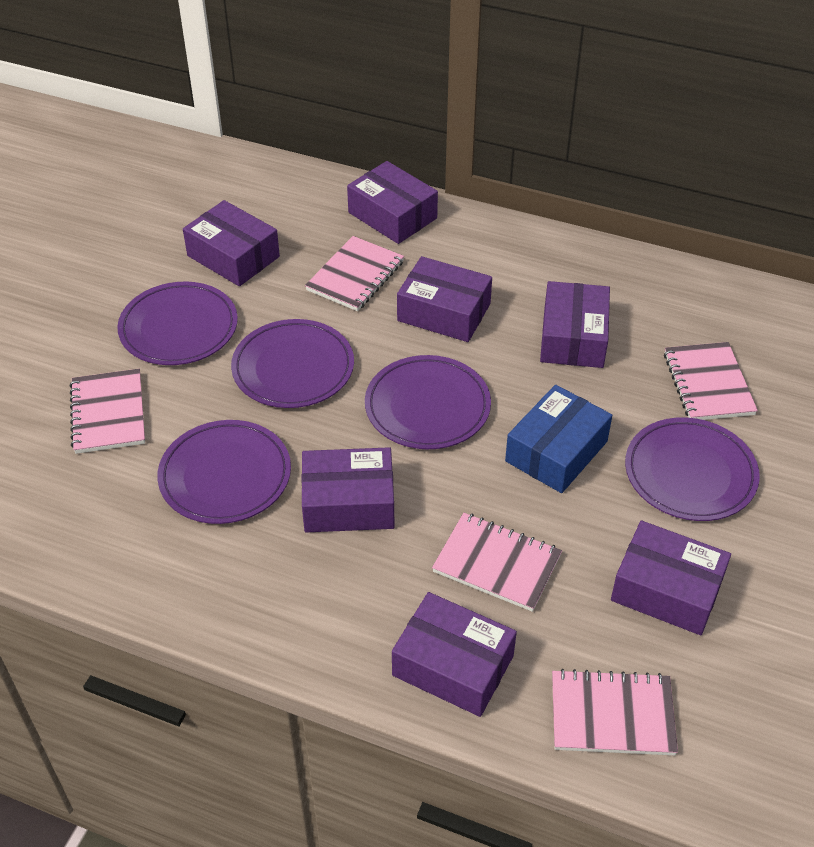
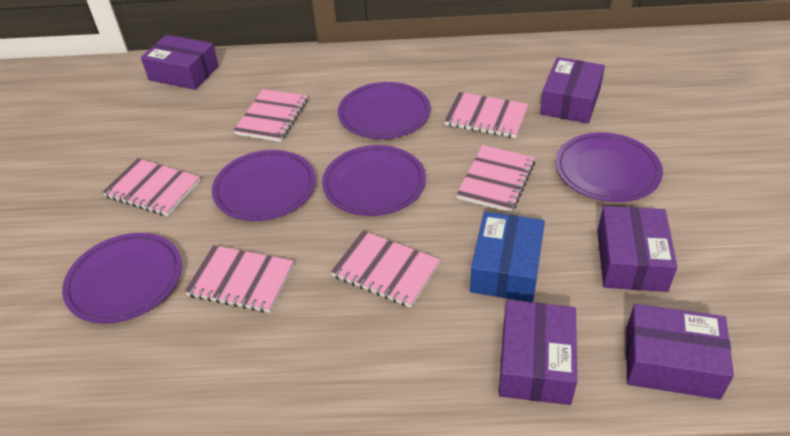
pink notebook: [70,369,145,454] [305,236,404,311] [432,513,562,612] [552,669,678,755] [664,342,758,420] = 5 -> [102,158,200,216] [185,245,294,313] [233,89,308,142] [331,231,440,308] [444,92,528,138] [456,145,535,212] = 6
purple box: [183,200,280,286] [301,447,395,533] [347,161,438,244] [392,592,517,717] [397,256,492,342] [540,281,610,368] [611,521,731,635] = 7 -> [141,35,219,90] [499,300,577,405] [540,57,605,124] [597,206,677,292] [626,304,734,399] = 5

